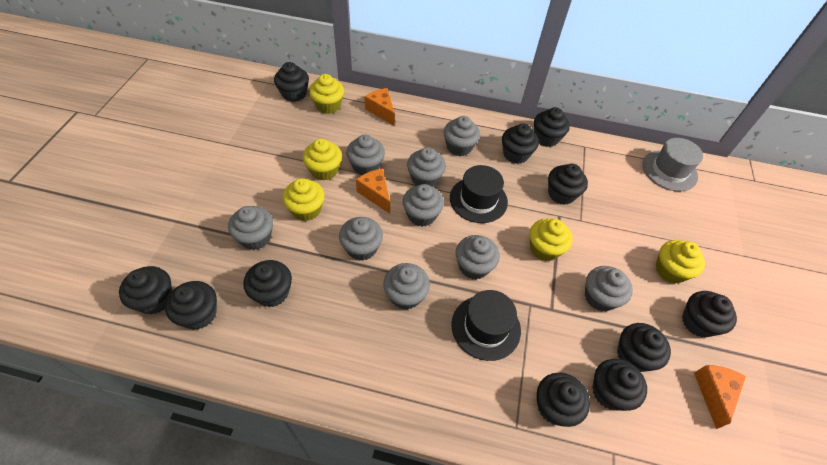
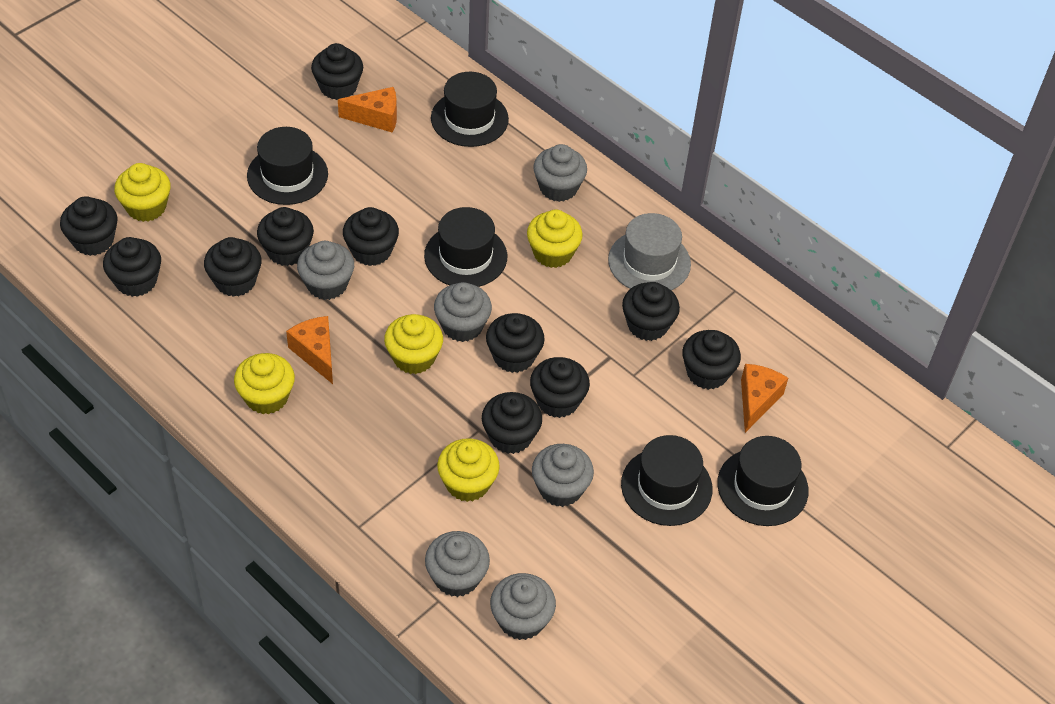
black hat: [450,165,508,223] [451,290,521,361] = 2 -> [247,127,328,205] [424,207,507,287] [431,72,509,147] [621,435,713,526] [717,436,809,526] = 5
grey cupcake: [228,206,273,250] [339,217,383,261] [346,135,385,175] [383,263,430,310] [403,184,444,227] [407,147,446,187] [444,116,480,156] [456,235,500,279] [585,266,633,311] = 9 -> [297,241,354,300] [425,531,490,597] [434,282,492,342] [490,573,556,640] [532,444,594,507] [533,144,587,202] = 6

